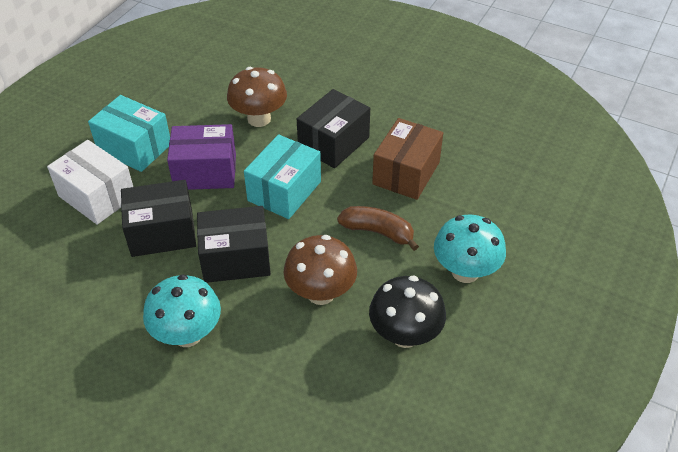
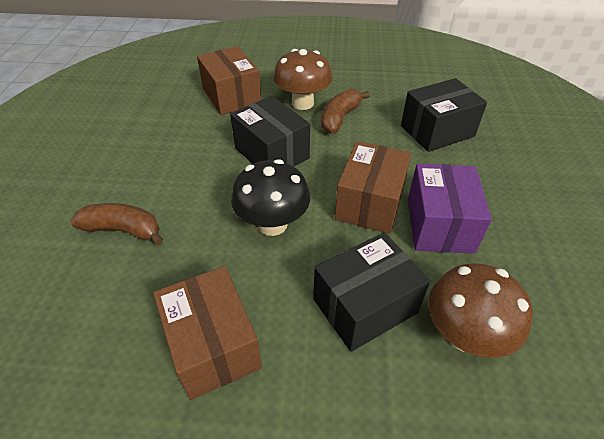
brown banana: [337,206,419,251] = 1 -> [71,203,163,245] [321,89,370,134] = 2
brown box: [372,118,443,200] = 1 -> [153,266,262,400] [197,46,261,115] [335,141,412,234] = 3
turquoise box: [88,95,170,172] [244,134,321,219] = 2 -> none = 0
turquoise mushroom: [143,274,221,347] [434,214,506,283] = 2 -> none = 0
white box: [47,140,133,225] = 1 -> none = 0

